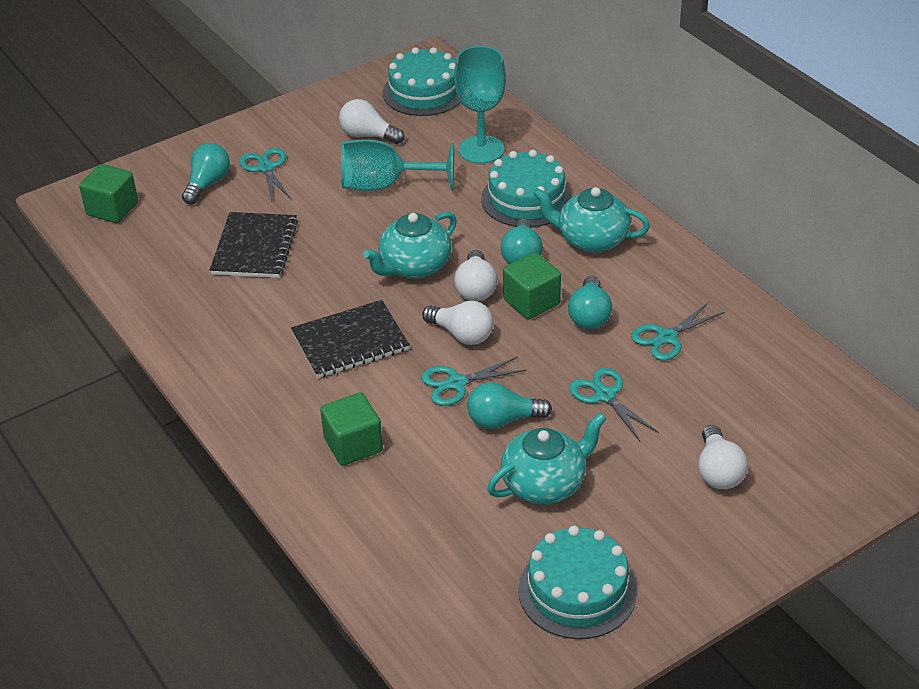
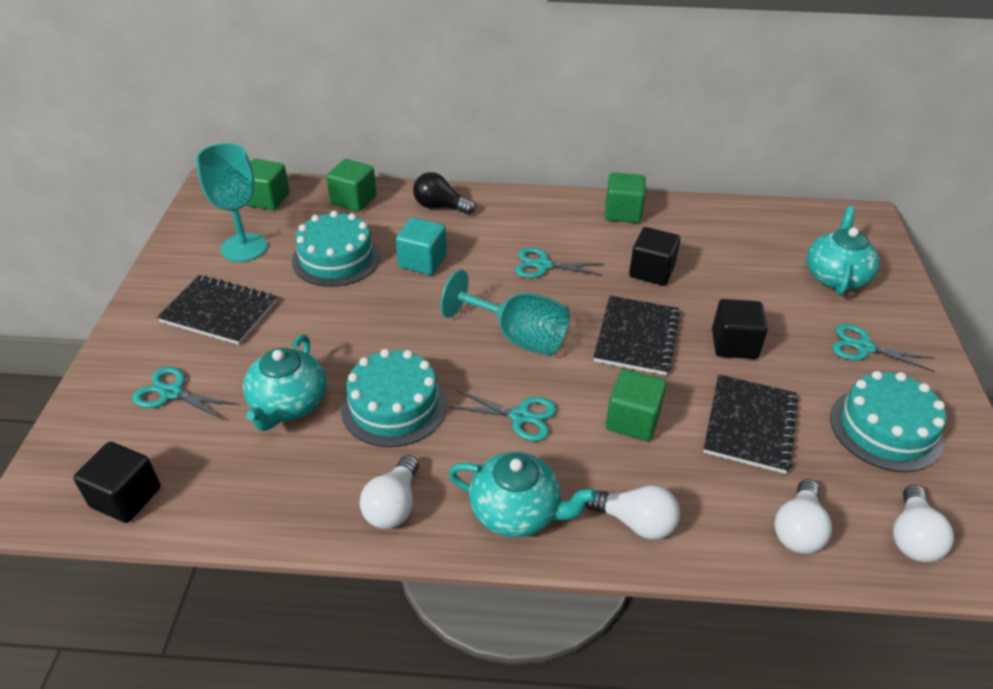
black cube: none = 0 -> [73,442,161,523] [629,227,680,286] [712,299,768,359] = 3
black light bulb: none = 0 -> [413,172,476,215] = 1
black notebook: [210,212,298,278] [291,300,410,378] = 2 -> [157,275,277,345] [594,296,680,375] [703,374,798,474] = 3
green cube: [79,164,138,223] [320,392,383,466] [503,252,561,319] = 3 -> [246,159,290,210] [326,159,376,212] [605,172,646,223] [606,369,666,441] = 4
turquoise cube: none = 0 -> [396,218,447,275] = 1
turquoise light bulb: [182,143,230,204] [467,382,552,429] [501,219,543,264] [568,276,612,329] = 4 -> none = 0

